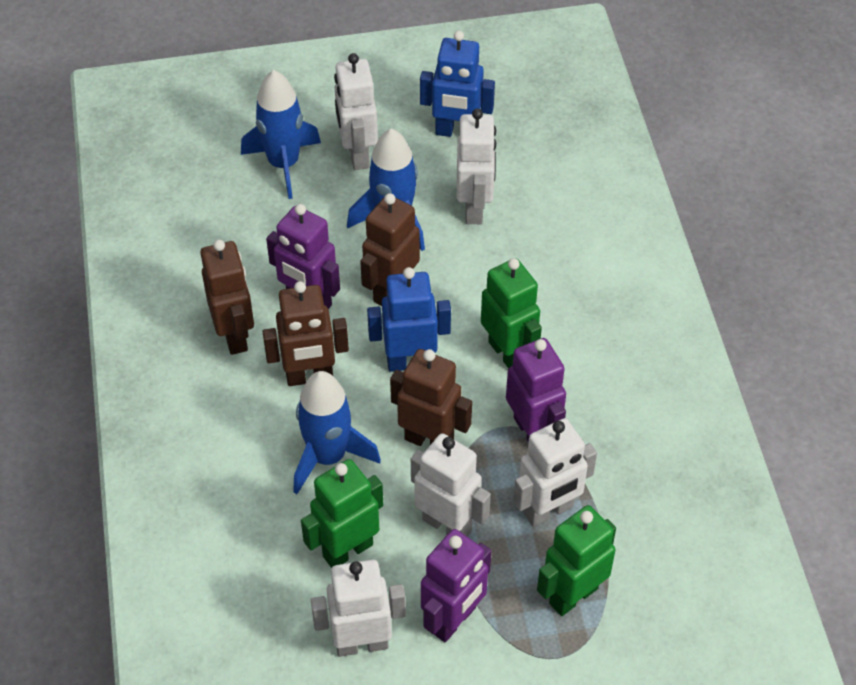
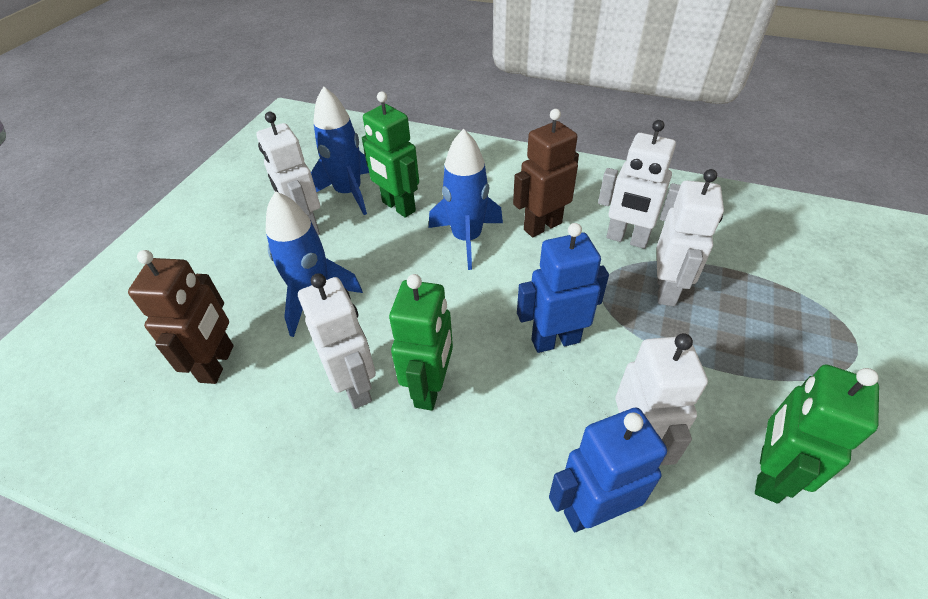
brown robot: [200,240,254,355] [262,281,349,386] [360,193,420,306] [390,349,472,446] = 4 -> [128,250,234,384] [513,109,579,237] = 2
purple robot: [266,204,340,309] [421,529,491,642] [506,338,566,443] = 3 -> none = 0

